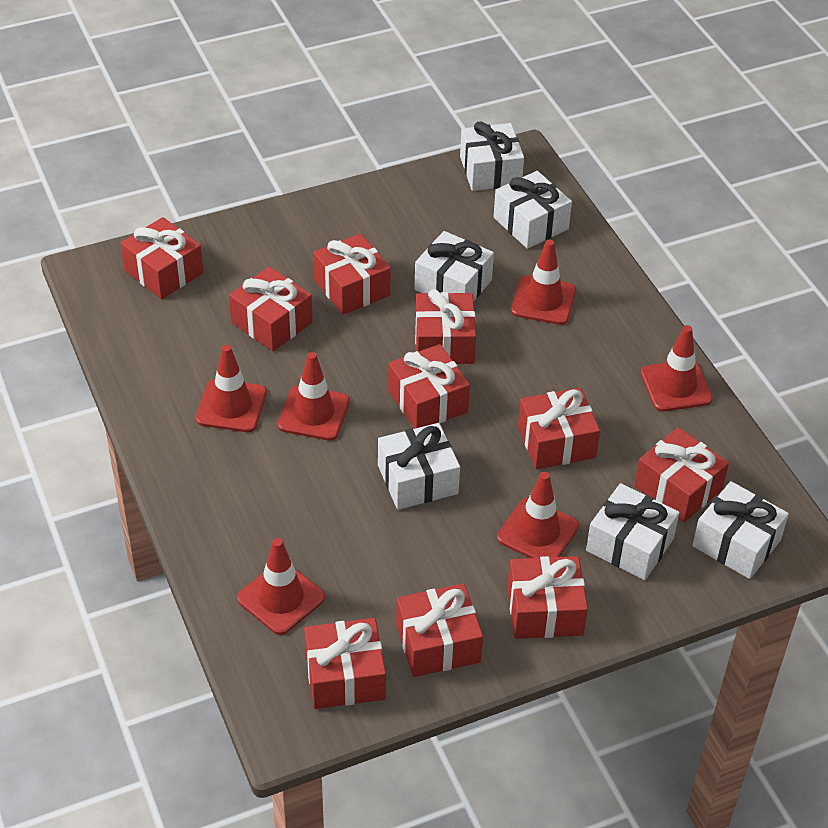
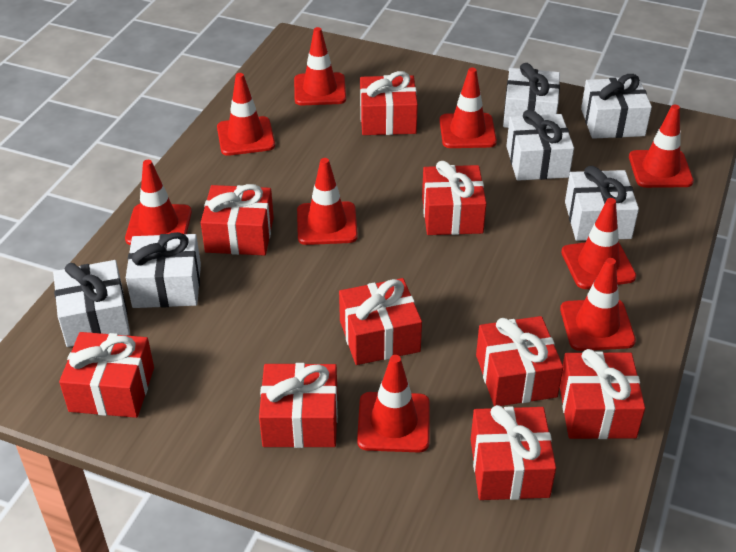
red gift: [120,217,203,299] [229,266,313,351] [304,618,386,709] [313,233,391,315] [388,344,470,429] [396,584,483,677] [415,289,476,364] [507,556,588,639] [518,387,600,469] [634,427,729,522] = 10 -> [59,332,154,418] [201,184,274,256] [259,363,338,448] [339,278,422,365] [360,71,418,135] [422,161,487,235] [471,405,556,500] [476,316,563,406] [560,349,645,439] = 9
red traffic cone: [196,345,267,432] [237,538,325,635] [278,352,350,441] [497,472,579,558] [511,240,576,325] [641,325,713,412] = 6 -> [125,160,192,245] [217,73,275,156] [294,27,346,105] [297,158,358,245] [357,355,430,452] [440,68,497,148] [560,258,636,351] [561,198,636,289] [629,105,694,188] = 9

